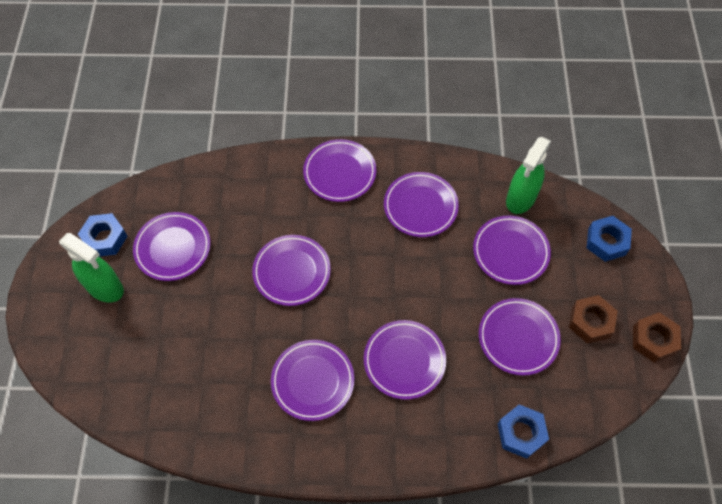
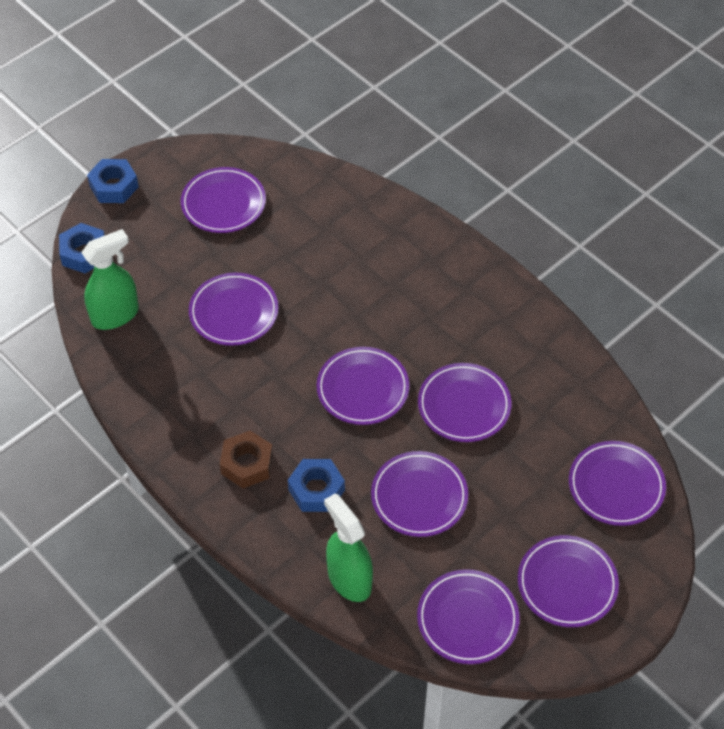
brown nut: [569,295,618,344] [633,312,681,363] = 2 -> [220,431,273,488] = 1

